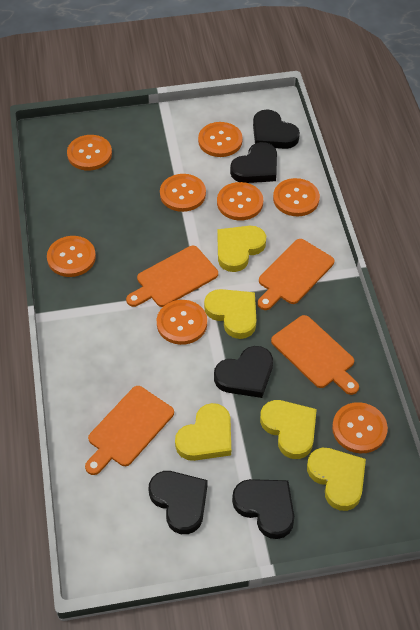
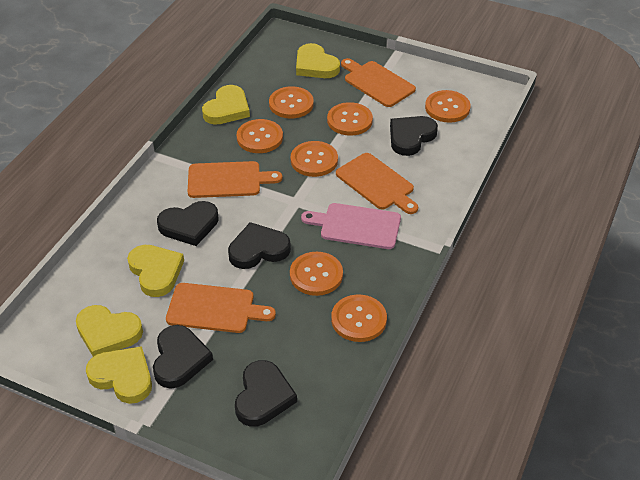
orange button: [47,236,96,277] [67,135,112,171] [157,300,207,345] [160,174,206,212] [198,122,243,157] [217,182,263,220] [273,178,320,216] [332,402,388,453] = 8 -> [237,119,283,153] [269,86,314,119] [290,252,343,296] [291,141,338,177] [327,102,373,136] [331,294,387,342] [425,90,470,123] = 7
pink cutting board: none = 0 -> [301,203,401,249] = 1

